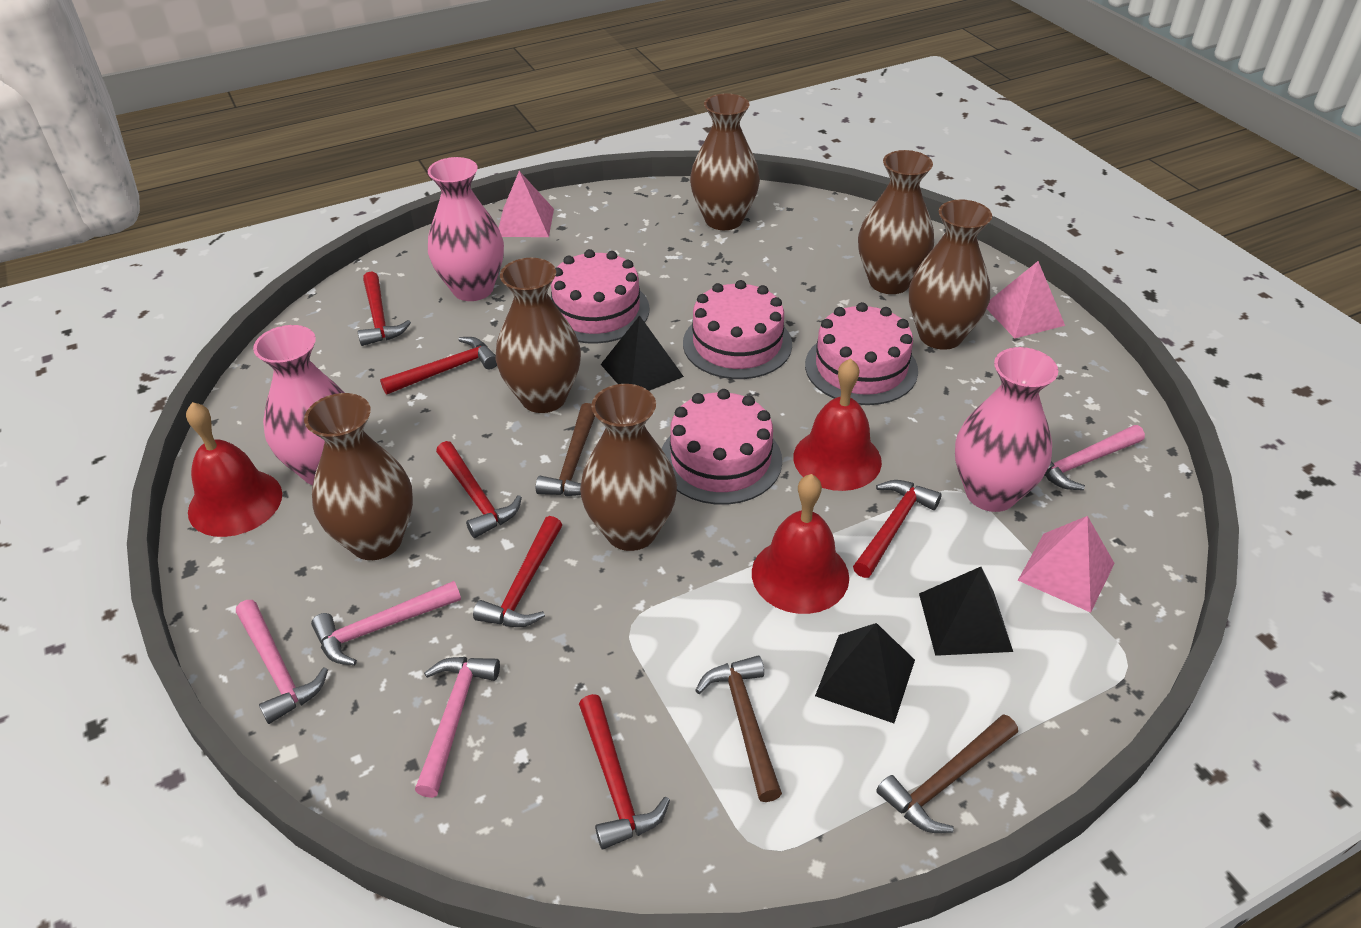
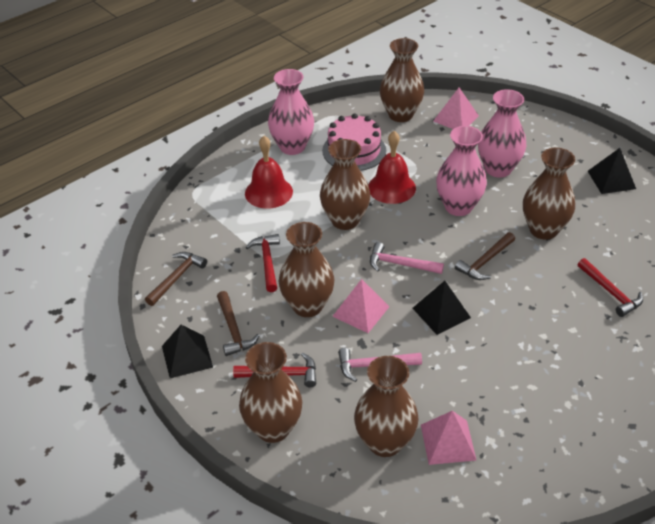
pink cake: [550,249,650,344] [662,389,782,505] [683,280,792,379] [805,302,918,405] = 4 -> [322,113,386,171] = 1
pink hammer: [236,600,328,724] [311,581,461,665] [415,657,500,798] [1044,425,1145,490] = 4 -> [338,348,422,382] [370,242,444,274] = 2
red bell: [186,402,282,537] [752,474,849,614] [793,358,882,491] = 3 -> [245,136,293,208] [368,131,416,204] = 2
red hammer: [358,271,411,346] [380,337,497,395] [436,441,522,538] [473,516,562,627] [579,694,670,849] [853,480,942,578] = 6 -> [233,353,316,388] [245,234,280,292] [578,258,643,317] = 3

